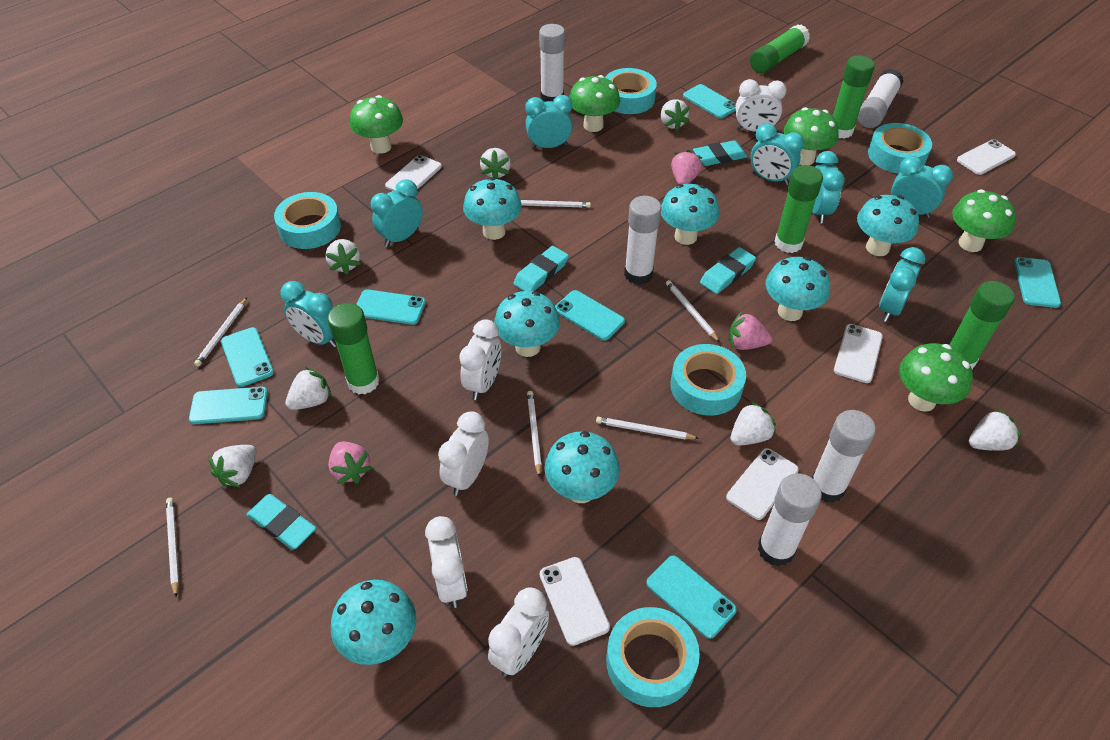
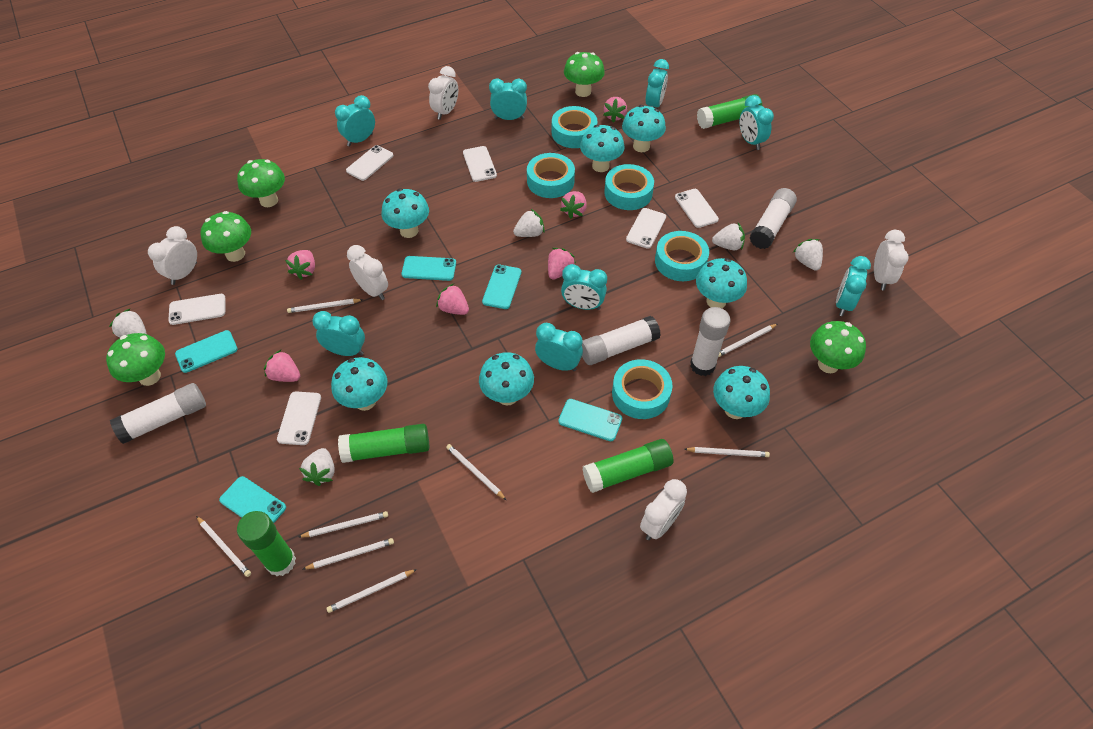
green glue stick: [328,303,380,395] [750,24,810,74] [775,165,823,253] [833,55,875,139] [950,281,1015,369] = 5 -> [237,511,296,576] [338,424,429,463] [583,439,673,493] [697,94,763,129] = 4
pink strawberry: [328,442,373,484] [671,150,703,185] [728,312,772,350] = 3 -> [264,350,300,382] [285,250,315,280] [436,284,469,315] [548,248,576,280] [560,191,587,219] [603,97,627,123] = 6
turquoise clock: [280,281,337,348] [371,179,423,247] [525,95,573,149] [750,124,804,185] [812,151,845,223] [879,247,925,322] [891,156,953,218] = 7 -> [312,311,365,356] [335,95,375,147] [489,78,527,120] [535,323,583,371] [561,264,607,310] [646,59,669,108] [739,95,774,150] [836,256,871,316] = 8
turquoise eraser: [246,494,316,549] [513,246,569,291] [693,140,748,166] [700,247,756,294] = 4 -> none = 0
turquoise phone: [189,387,268,424] [221,327,274,387] [356,289,426,325] [555,290,625,341] [646,556,737,639] [683,84,736,118] [1014,257,1061,308] = 7 -> [175,330,238,373] [219,476,286,523] [401,256,456,281] [482,265,521,309] [558,399,622,441] = 5
white glue stick: [539,24,565,102] [624,196,661,285] [758,473,822,567] [812,410,876,503] [857,69,904,128] = 5 -> [110,383,206,444] [582,316,661,365] [690,307,730,376] [750,188,797,249] = 4
white pencil: [166,498,179,597] [194,298,247,367] [521,200,591,208] [527,391,542,478] [596,417,699,439] [666,280,720,343] = 6 -> [196,516,251,577] [287,299,363,313] [299,511,388,538] [303,538,394,569] [326,569,417,613] [446,444,506,500] [684,447,770,457] [718,324,777,357] = 8
white phone: [385,155,442,191] [540,557,610,646] [726,448,799,520] [834,324,883,383] [957,139,1016,175] = 5 -> [168,294,225,325] [277,391,321,445] [346,145,393,181] [463,146,497,182] [626,208,666,249] [675,189,719,228] = 6
white strawberry: [208,445,257,487] [285,367,332,410] [326,239,361,275] [480,148,511,179] [661,99,690,131] [730,401,776,446] [969,408,1021,451] = 7 -> [109,308,147,337] [299,448,335,486] [513,209,545,237] [712,223,745,250] [793,239,823,271] = 5

